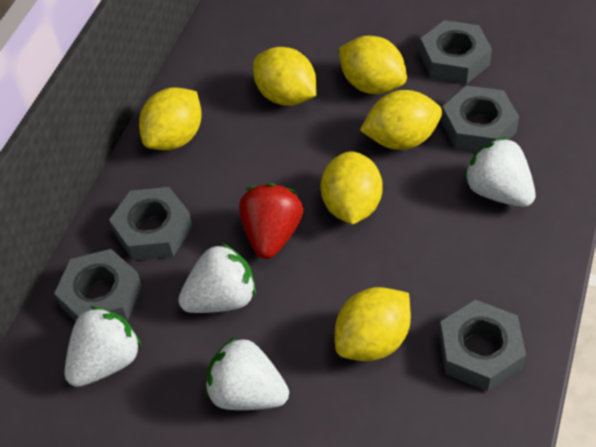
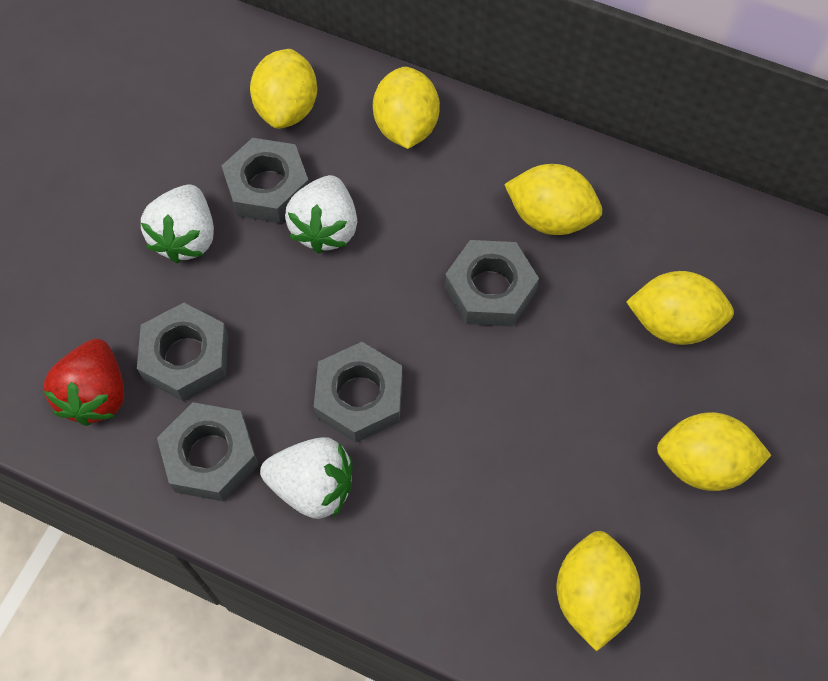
white strawberry: [64,306,142,387] [178,243,256,313] [206,337,289,410] [464,137,536,207] = 4 -> [141,185,214,263] [260,437,352,519] [285,175,357,253] = 3

